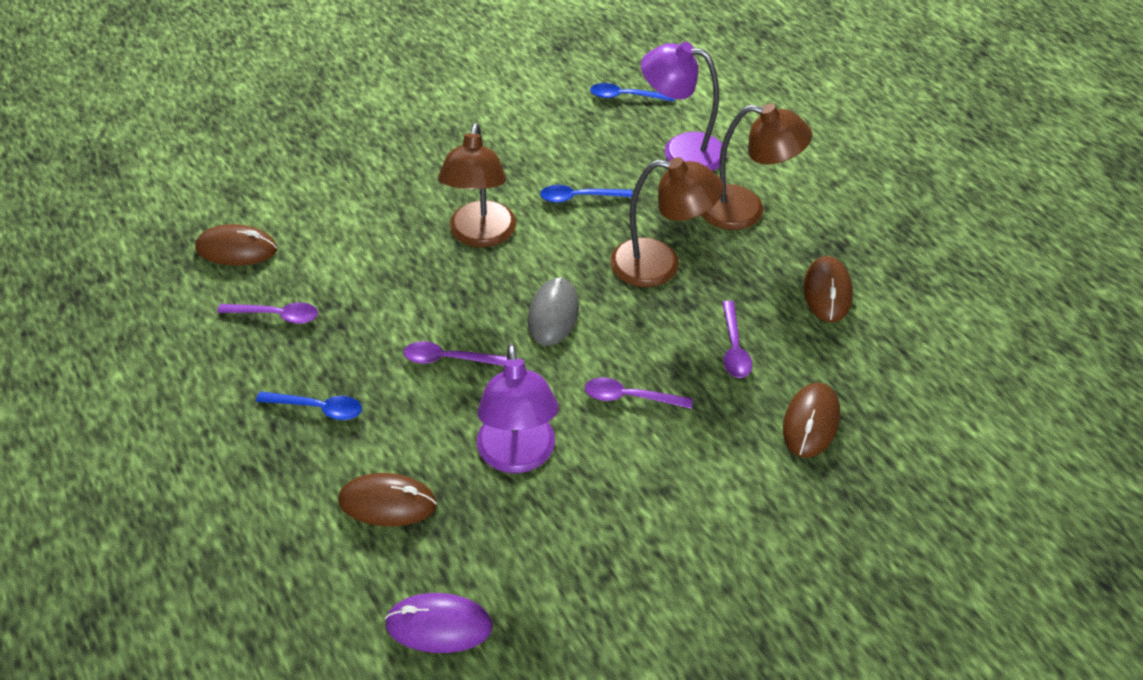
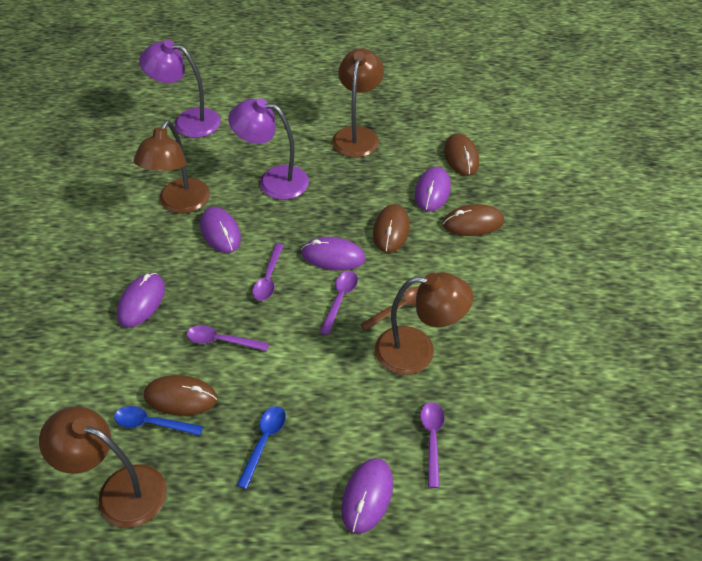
blue spoon: [256,392,362,420] [540,185,633,203] [590,83,674,102] = 3 -> [114,406,203,436] [237,406,286,489] = 2
brown lamp: [438,123,516,247] [610,157,723,287] [702,104,812,230] = 3 -> [39,407,167,528] [133,120,210,214] [332,49,384,158] [375,272,474,375] = 4
brown spoon: none = 0 -> [360,286,419,331] = 1
grey mouse: [528,277,579,346] = 1 -> none = 0
purple mouse: [385,593,493,653] = 1 -> [117,273,165,328] [200,207,241,253] [301,237,365,271] [341,458,393,534] [415,167,451,212] = 5

